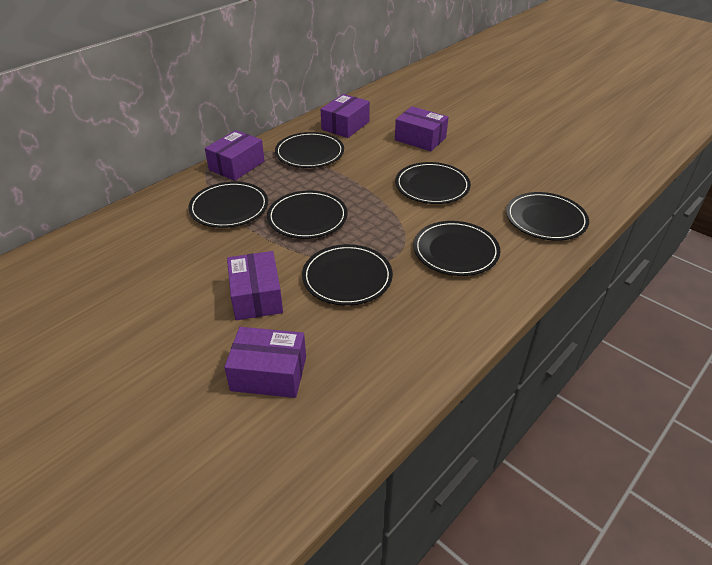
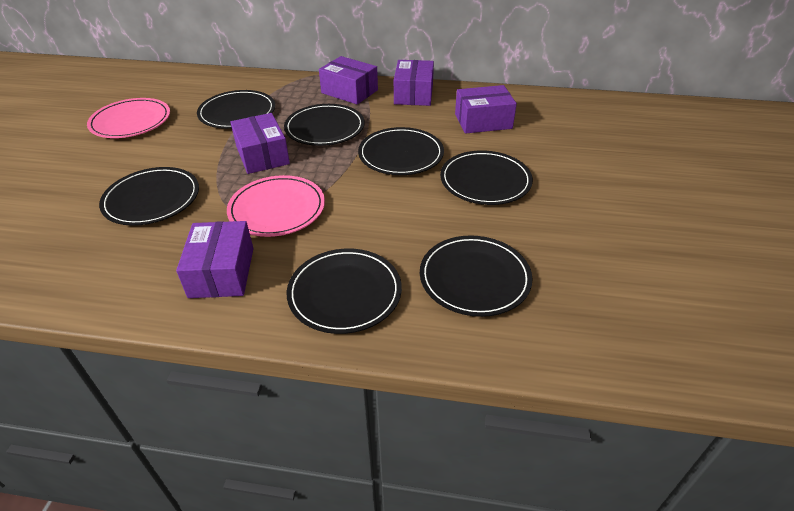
pink plate: none = 0 -> [87,98,170,138] [227,175,325,237] = 2

